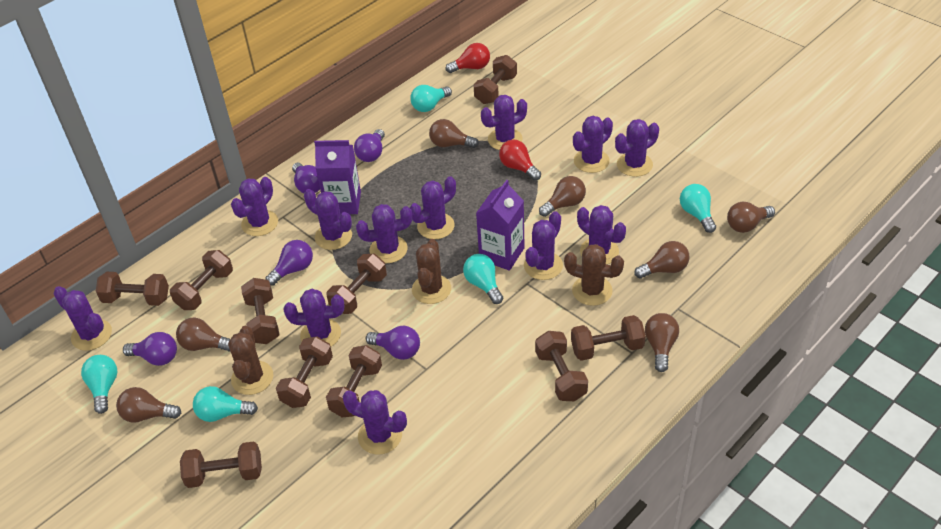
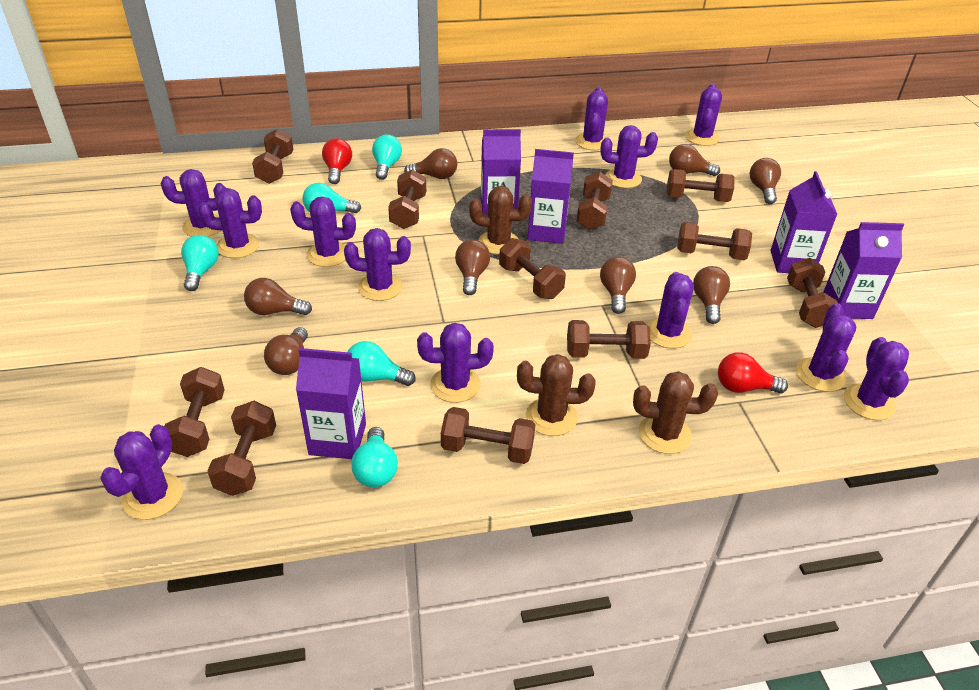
brown dumbbell: [96,272,169,306] [170,250,233,310] [180,441,262,488] [241,278,279,344] [276,336,333,408] [326,345,382,417] [327,254,387,314] [473,55,517,104] [535,331,588,401] [571,315,646,361] = 10 -> [164,367,225,457] [207,401,276,496] [252,129,293,184] [388,170,426,229] [441,407,535,464] [499,238,566,299] [567,320,651,359] [577,172,613,230] [666,169,735,202] [677,222,752,260] [787,258,838,328] = 11
brown light bulb: [116,387,181,423] [176,318,230,351] [429,119,479,148] [539,176,586,217] [634,241,689,279] [645,313,679,372] [727,201,775,233] = 7 -> [244,278,312,315] [264,327,308,375] [404,148,457,179] [455,240,490,295] [600,257,636,314] [669,144,720,176] [693,266,730,324] [750,158,781,204] = 8
purple carton: [314,140,361,215] [476,180,525,271] = 2 -> [296,348,366,459] [481,129,521,214] [528,149,574,244] [770,171,837,273] [823,222,904,319] = 5
purple light bulb: [123,332,177,366] [265,240,313,286] [292,163,320,193] [354,129,385,162] [366,326,420,360] = 5 -> none = 0

